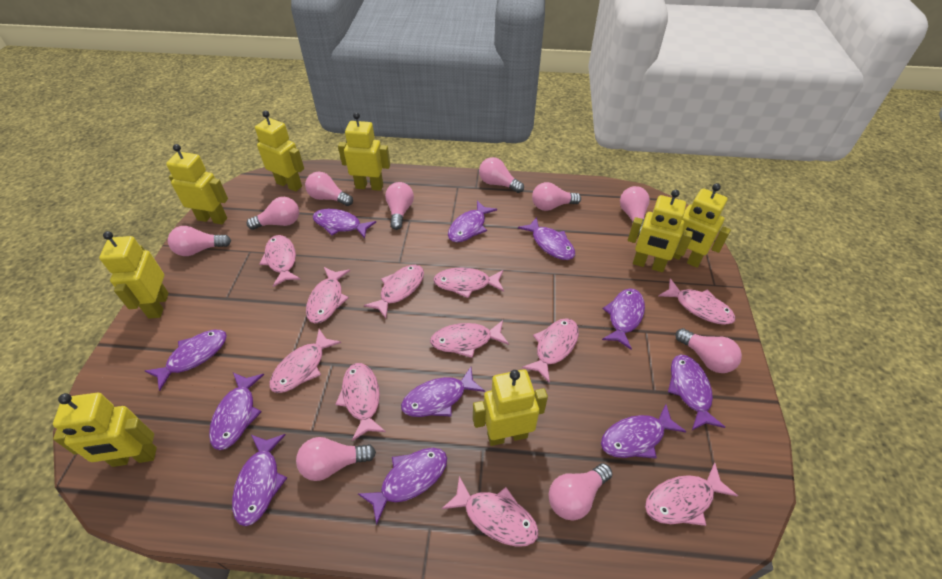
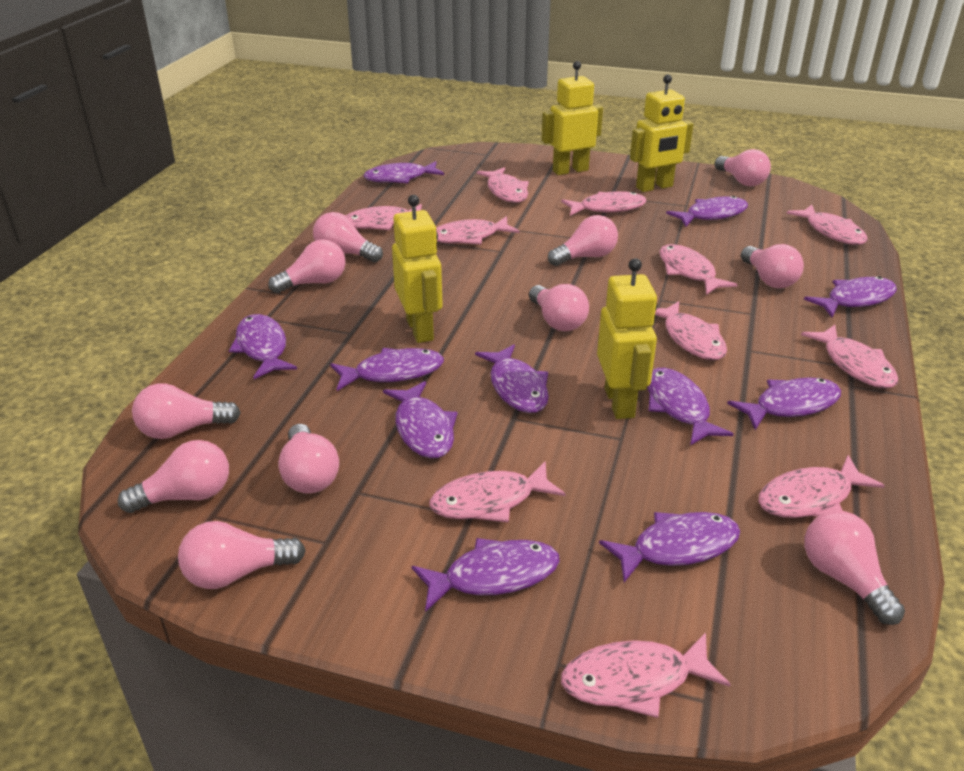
pink light bulb: [168,226,231,256] [246,197,299,230] [296,437,376,481] [305,172,353,206] [385,182,414,230] [479,157,524,193] [532,182,581,211] [548,463,613,521] [620,186,650,235] [675,328,742,373] = 10 -> [118,440,229,513] [132,383,241,439] [178,521,306,589] [268,239,345,293] [278,424,339,494] [313,212,383,262] [529,284,589,331] [548,215,618,266] [715,149,771,186] [741,244,804,288] [804,511,905,625] = 11
yellow robot: [53,393,157,467] [99,231,169,319] [166,144,228,224] [255,111,304,191] [338,112,390,191] [473,369,548,446] [628,190,693,272] [673,183,731,268] = 8 -> [392,195,443,343] [542,61,603,175] [597,258,657,419] [630,75,693,192] = 4

